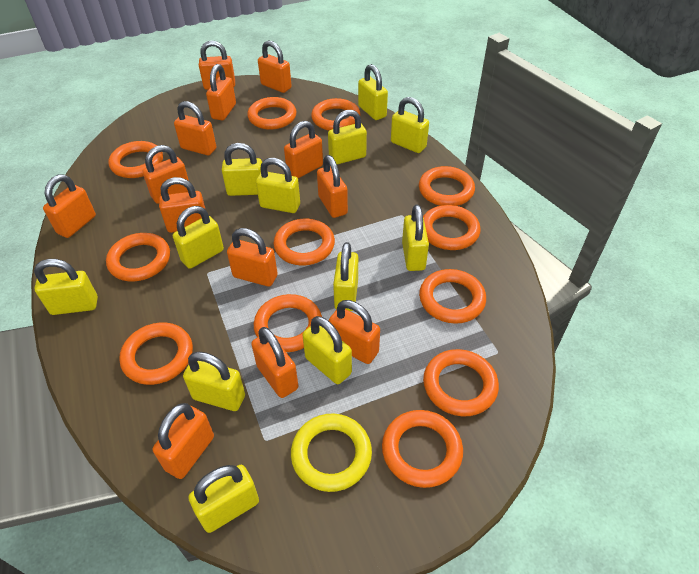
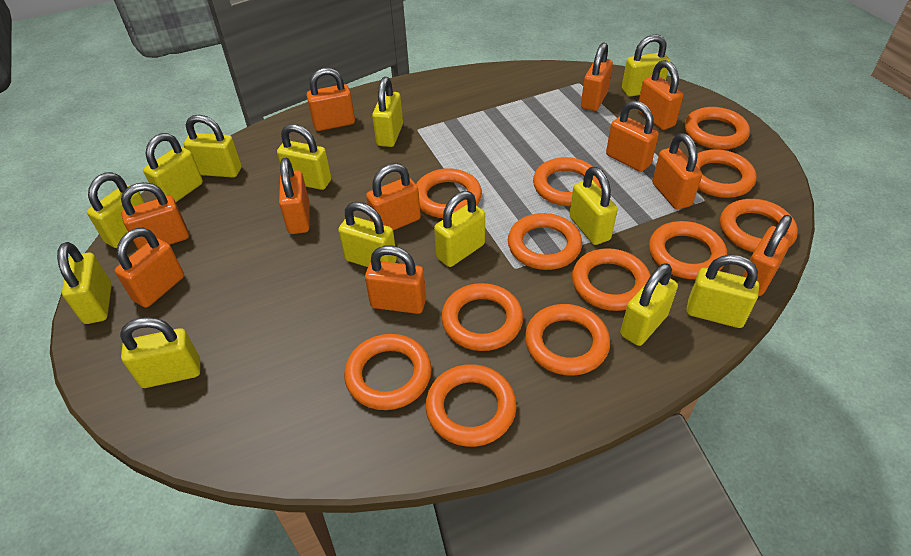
orange padlock: [43,174,96,238] [143,145,189,204] [152,403,214,479] [159,177,205,233] [174,101,216,155] [199,40,235,90] [206,64,236,120] [227,228,278,287] [251,327,298,398] [258,40,292,93] [284,121,323,178] [317,155,348,218] [329,300,380,364] = 13 -> [115,227,184,308] [121,182,189,250] [279,157,310,234] [306,68,355,131] [365,245,426,314] [366,163,421,230] [581,42,613,111] [606,101,659,172] [637,60,684,130] [652,133,702,209] [742,215,794,296] = 11
yellow padlock: [34,259,98,315] [173,206,224,269] [183,352,245,411] [188,465,259,533] [222,143,262,196] [256,158,300,213] [302,316,352,384] [328,110,367,164] [333,242,358,311] [358,64,388,120] [391,97,429,153] [402,205,429,271] = 12 -> [57,242,112,324] [87,172,145,248] [120,317,200,388] [143,133,203,202] [184,115,242,178] [277,124,331,190] [338,202,397,267] [372,77,403,147] [434,191,485,267] [569,167,618,245] [620,263,678,346] [622,34,670,97] [686,255,759,328] = 13
yellow ring: [291,413,372,492] = 1 -> none = 0

